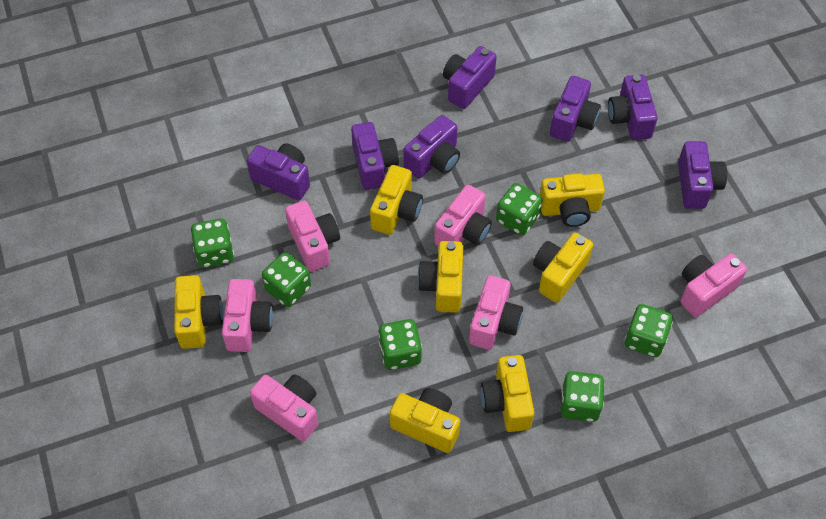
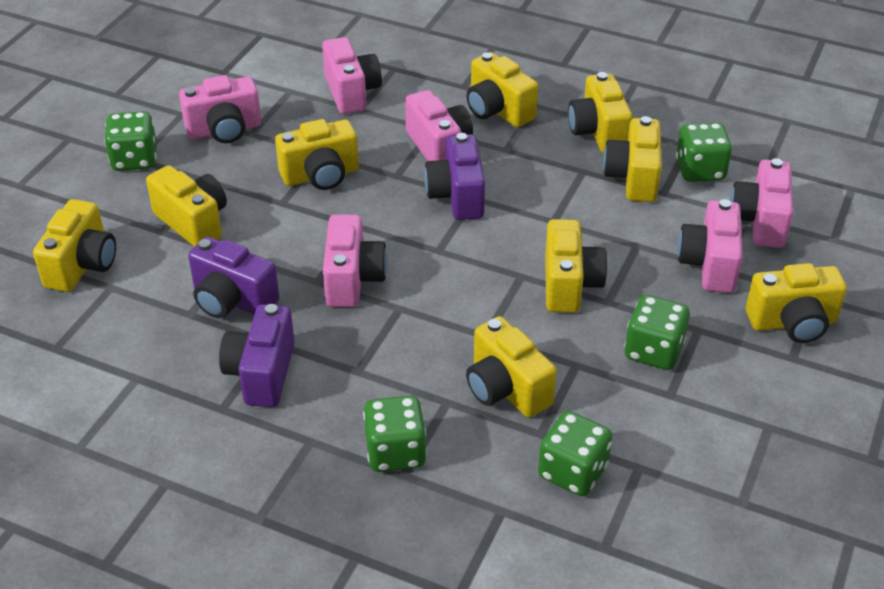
green dice: [191,219,234,268] [262,252,311,307] [378,319,422,370] [496,183,543,235] [560,371,605,422] [625,304,673,357] = 6 -> [104,111,157,171] [363,395,427,472] [538,411,612,496] [625,295,690,370] [676,122,732,182] = 5
purple camera: [247,144,310,200] [351,122,399,190] [404,115,460,179] [443,46,497,109] [550,76,601,142] [608,74,658,140] [678,141,727,209] = 7 -> [188,237,279,318] [219,304,295,407] [424,133,485,220] = 3
yellow camera: [174,275,223,349] [370,165,423,235] [390,388,460,453] [418,241,463,313] [481,355,534,432] [533,233,593,303] [540,173,605,227] = 7 -> [33,199,116,292] [146,165,227,247] [275,119,359,190] [466,52,538,127] [466,316,557,418] [545,219,608,313] [568,72,633,153] [603,116,662,202] [746,263,847,343] = 9

